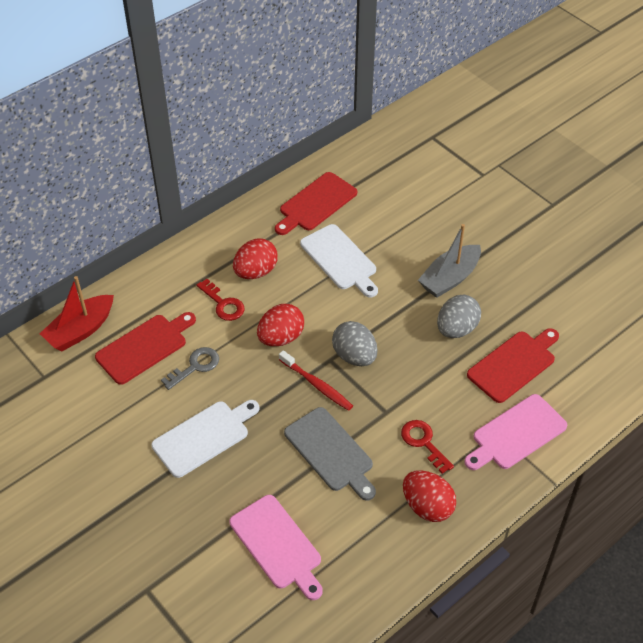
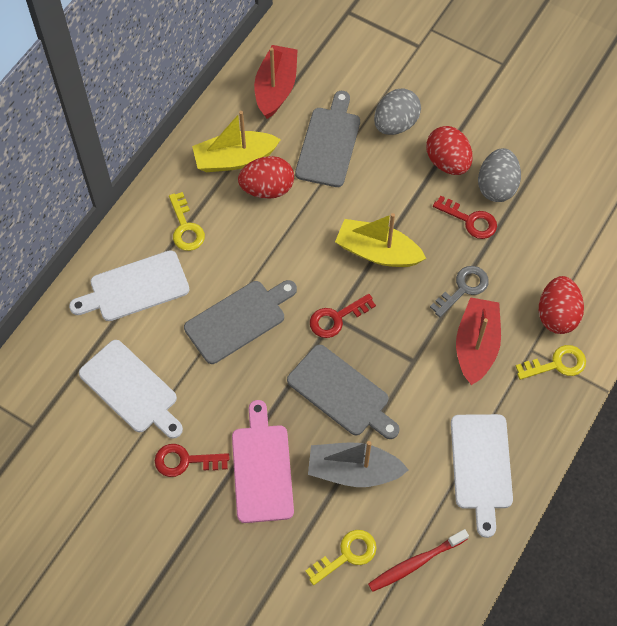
grey cutting board: [284,407,376,501] = 1 -> [184,280,297,364] [287,345,400,439] [295,91,360,187] = 3
pink cutting board: [229,495,323,600] [464,394,567,470] = 2 -> [232,400,294,523] = 1
red boat: [40,276,114,351] = 1 -> [254,45,298,119] [456,297,501,385] = 2
red cutting board: [95,312,196,385] [275,172,357,235] [467,328,559,403] = 3 -> none = 0
red key: [197,279,245,321] [401,420,454,474] = 2 -> [155,444,229,477] [310,294,376,338] [433,195,497,239] = 3
white cutting board: [151,400,259,478] [300,224,378,297] = 2 -> [69,250,190,321] [79,340,183,439] [451,414,513,538] = 3
yellow boat: none = 0 -> [192,111,281,172] [335,213,426,267] = 2
yellow key: none = 0 -> [169,192,205,251] [305,530,377,585] [516,345,586,380] = 3

